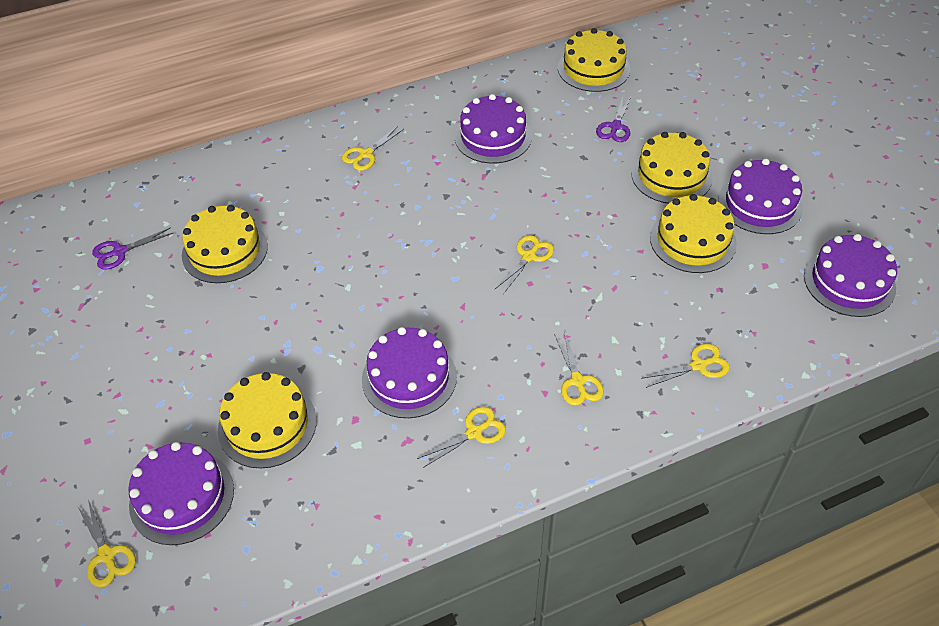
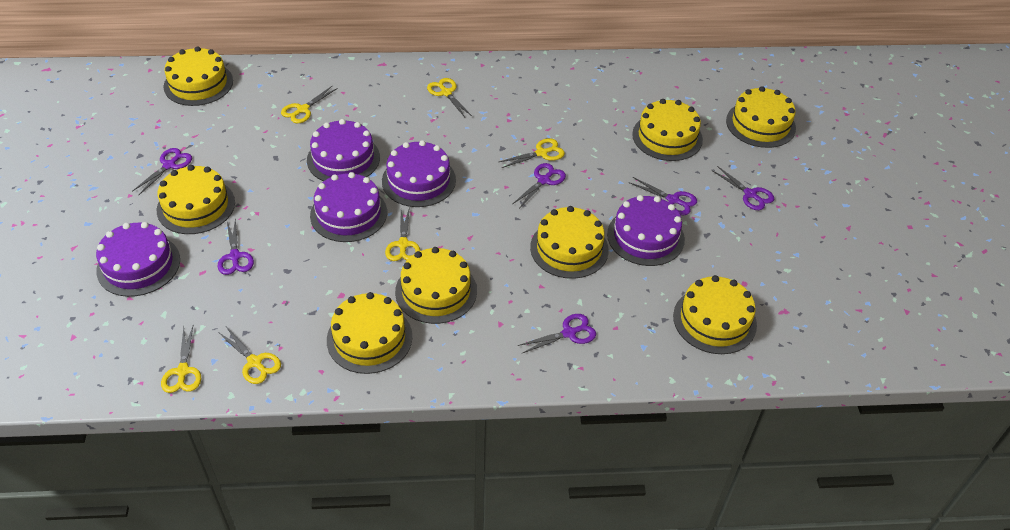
purple scissors: [92,227,173,270] [596,96,631,142] = 2 -> [133,148,192,195] [217,218,254,275] [513,163,566,207] [518,314,596,353] [629,177,697,215] [711,166,774,210] = 6
yellow cake: [182,205,268,283] [218,372,317,469] [558,28,630,92] [631,132,713,204] [650,194,737,273] = 5 -> [157,165,235,234] [163,46,233,106] [327,292,412,374] [395,247,477,324] [530,206,609,279] [632,99,703,161] [673,275,757,354] [726,86,796,148] = 8

